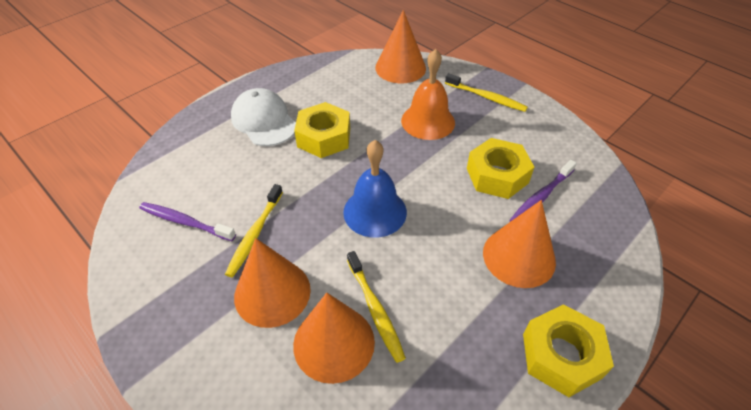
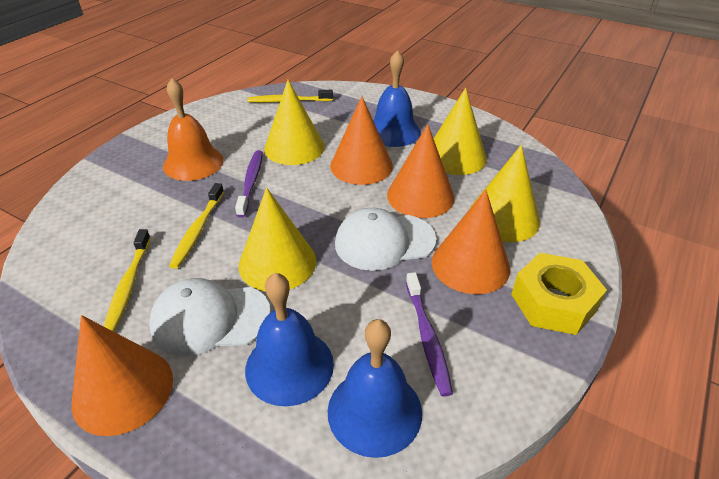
blue bell: [343,140,407,238] = 1 -> [245,273,334,406] [328,319,422,458] [373,50,421,147] = 3
white cap: [231,88,296,146] = 1 -> [149,278,271,356] [335,208,437,271] = 2
yellow cone: none = 0 -> [239,187,316,291] [264,80,325,165] [434,88,487,175] [470,145,540,242] = 4
yellow nut: [294,102,350,158] [467,138,534,199] [523,304,614,397] = 3 -> [511,253,607,335] = 1

